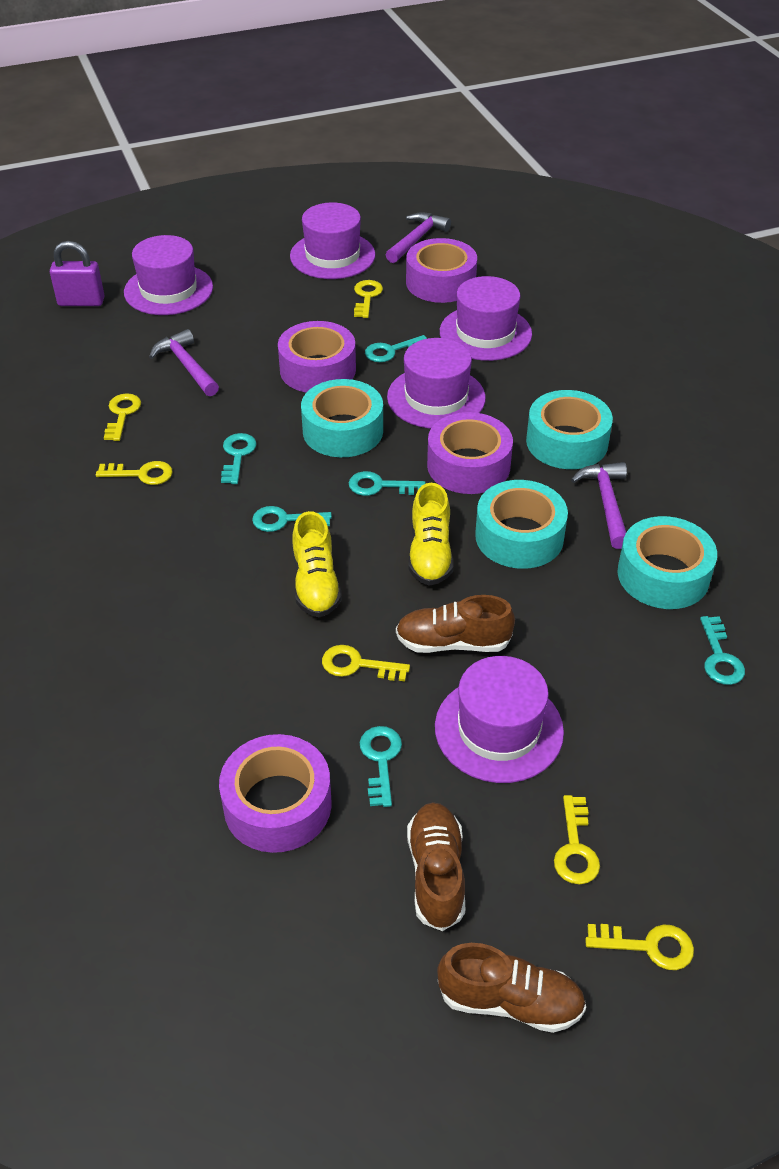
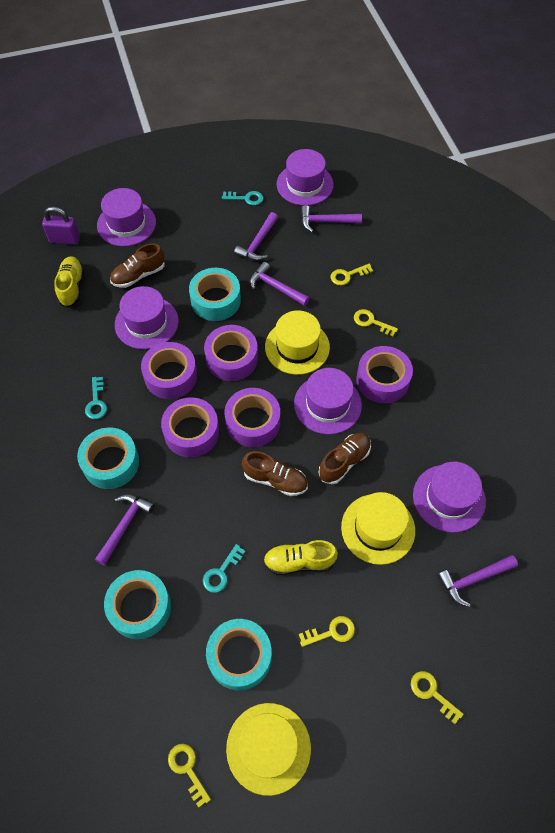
purple hammer: [149,329,219,396] [386,212,451,263] [571,462,627,549] = 3 -> [95,494,155,566] [234,212,278,261] [250,262,310,306] [301,205,362,232] [437,555,518,607] = 5
purple tape: [219,734,332,853] [278,321,356,393] [406,238,477,303] [427,412,513,494] = 4 -> [141,342,197,399] [161,397,219,458] [204,325,258,381] [224,388,280,447] [356,346,413,403] = 5
turquoise key: [221,433,257,484] [252,506,332,532] [349,471,425,496] [360,726,402,807] [365,335,427,362] [700,616,745,685] = 6 -> [85,377,107,419] [203,544,245,593] [222,191,263,205] = 3
yellow hat: none = 0 -> [226,703,311,796] [265,310,330,375] [341,492,415,565] = 3
yellow key: [96,461,173,485] [104,393,141,441] [322,645,410,681] [354,280,383,318] [554,795,600,885] [585,924,694,970] = 6 -> [168,743,211,808] [299,616,355,647] [331,264,373,285] [354,309,398,336] [411,671,464,724] = 5

